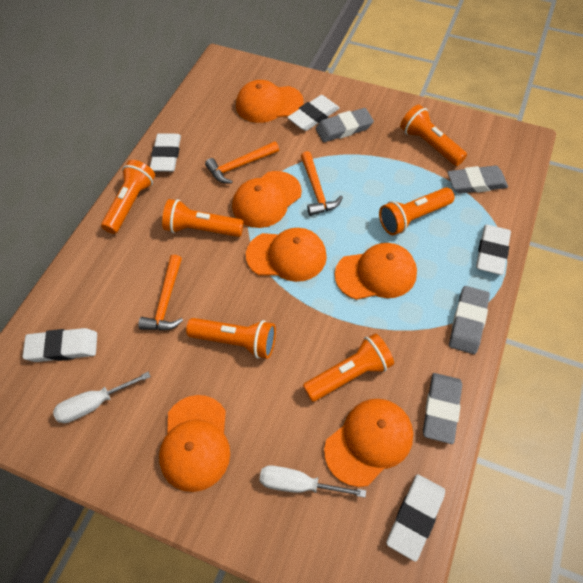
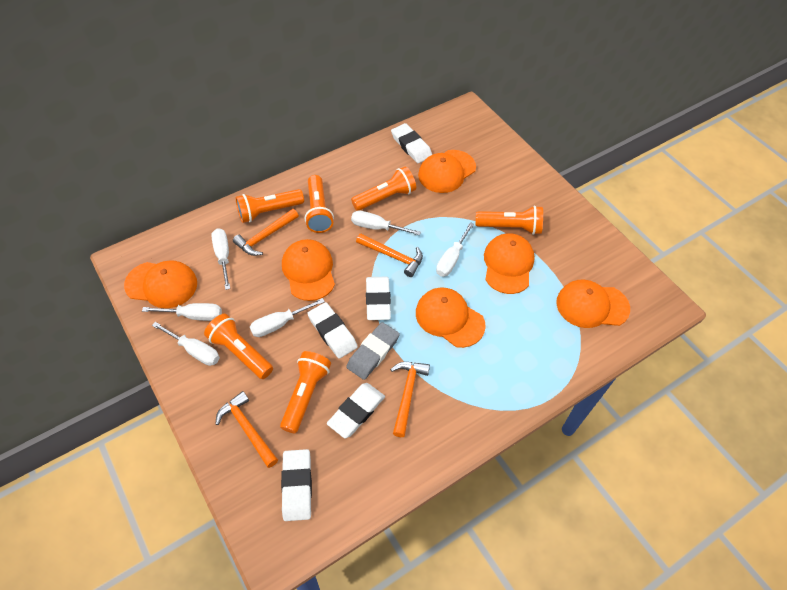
grey eraser: [316,108,374,142] [423,373,462,444] [447,165,508,194] [449,286,490,354] = 4 -> [346,322,400,380] = 1
orange hammer: [138,255,183,331] [205,141,279,184] [301,151,343,216] = 3 -> [215,391,278,468] [233,209,299,256] [356,233,423,277] [390,362,430,437] = 4
white screwdriver: [53,372,151,423] [259,465,366,498] = 2 -> [142,303,222,321] [152,322,220,366] [211,228,230,290] [250,298,325,337] [351,211,421,235] [436,222,474,277] = 6

